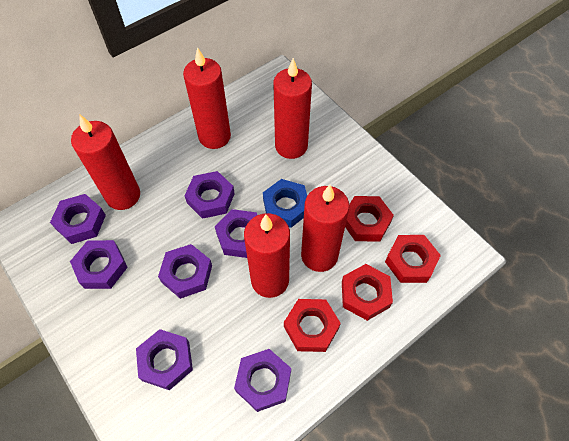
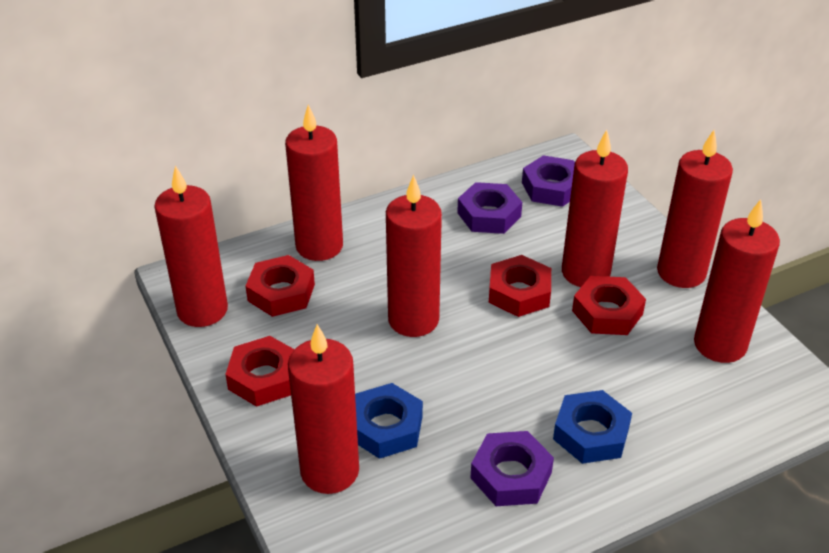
blue nut: [263,179,307,228] = 1 -> [355,383,423,459] [553,390,632,464] = 2
purple nut: [50,194,106,244] [70,240,128,289] [136,329,193,390] [158,244,212,299] [185,171,235,219] [215,209,257,258] [234,349,291,412] = 7 -> [457,182,522,234] [471,431,554,506] [522,155,575,207] = 3
red candle: [71,115,140,210] [183,47,231,149] [244,213,290,298] [273,58,312,159] [301,185,349,272] = 5 -> [154,165,228,327] [285,105,343,261] [288,324,359,494] [386,175,442,337] [562,130,628,287] [657,130,733,288] [694,199,780,363] = 7

